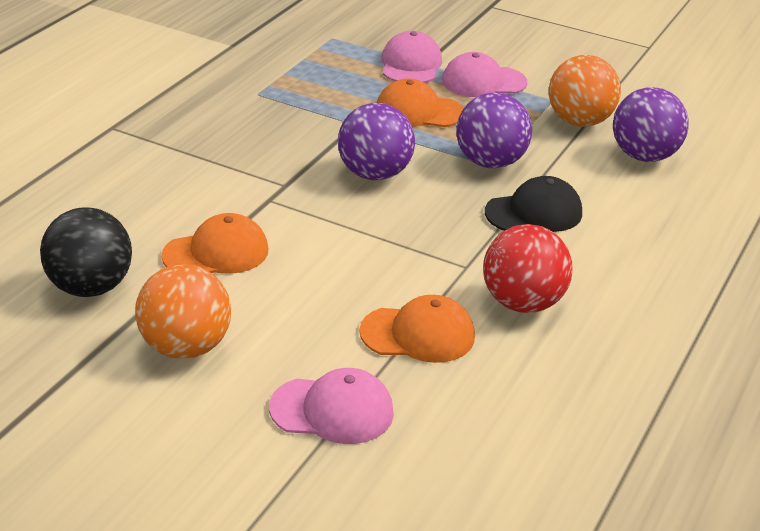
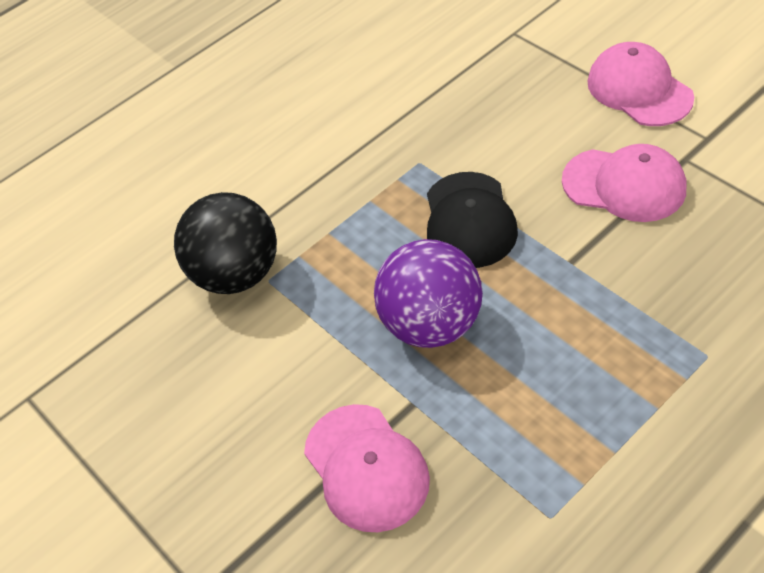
orange ball: [135,264,231,359] [549,55,621,127] = 2 -> none = 0
orange cap: [161,213,268,274] [359,295,475,363] [377,79,464,127] = 3 -> none = 0
purple ball: [338,103,415,180] [456,93,532,169] [613,87,689,162] = 3 -> [374,239,483,348] = 1
red ball: [483,224,572,313] = 1 -> none = 0

